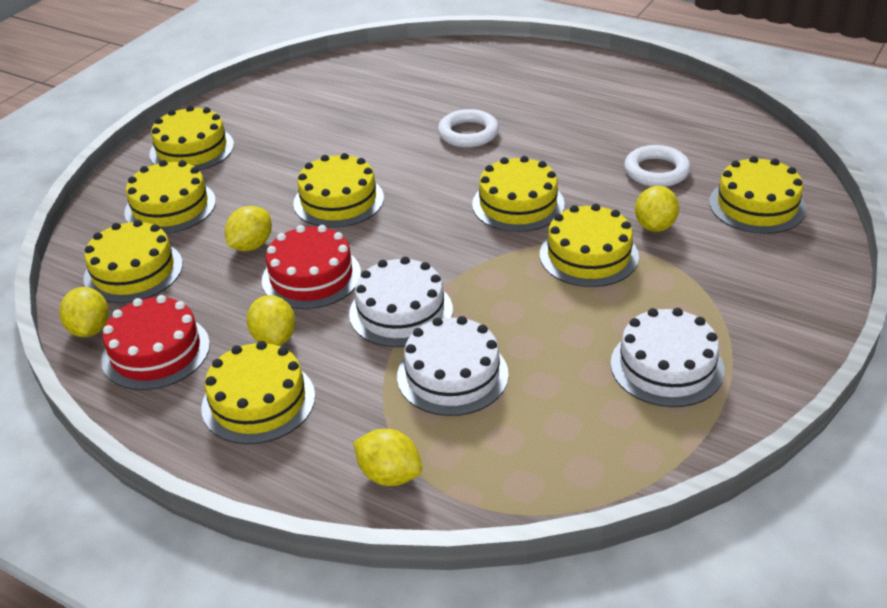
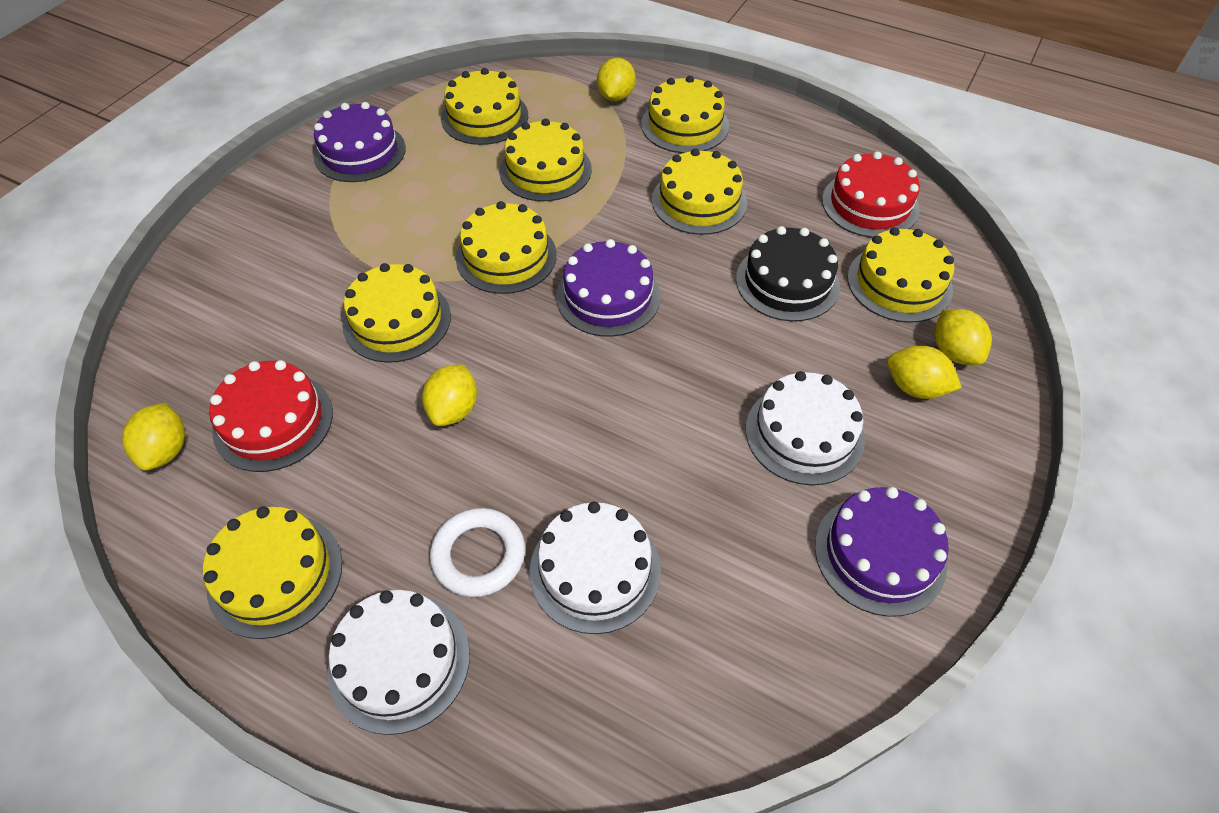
black cake: none = 0 -> [736,226,840,321] = 1
purple cake: none = 0 -> [314,102,406,182] [556,239,660,337] [815,487,949,617] = 3
white ring: [438,109,499,147] [624,145,690,187] = 2 -> [430,508,525,597] = 1

